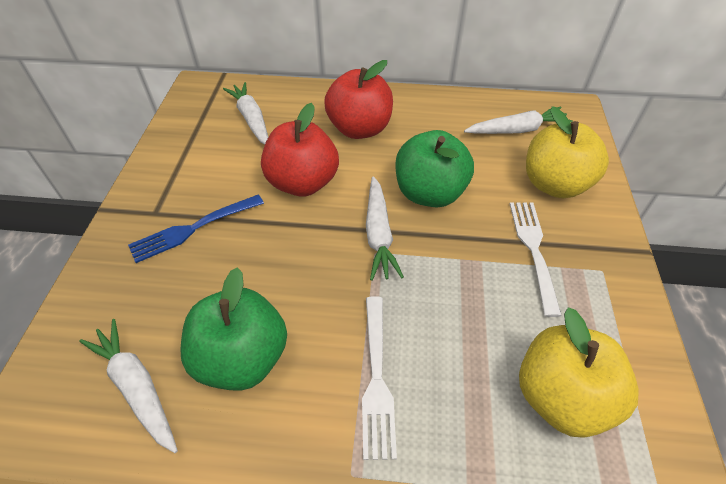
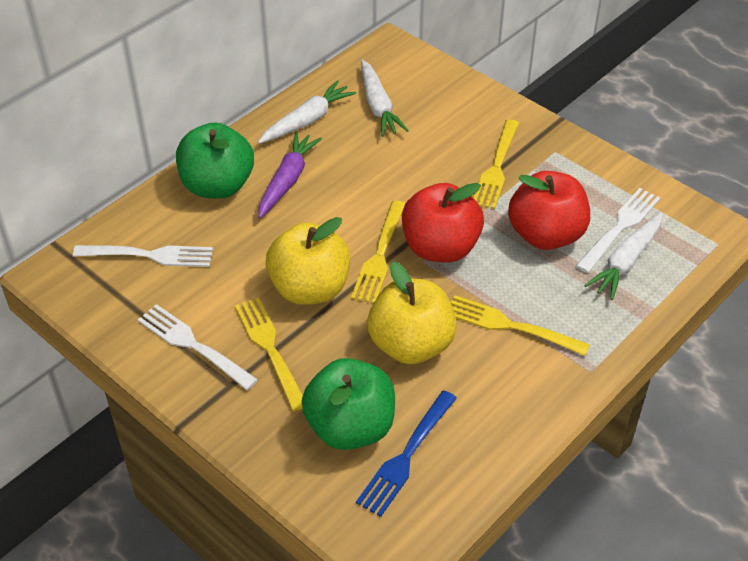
purple carrot: none = 0 -> [258,132,322,218] = 1
white carrot: [79,319,178,453] [223,82,268,145] [366,176,404,281] [464,106,573,134] = 4 -> [258,80,356,144] [361,60,409,137] [584,212,663,300] = 3
white fork: [362,296,397,460] [510,202,562,317] = 2 -> [73,245,213,267] [138,304,258,390] [576,188,660,273] = 3
yellow fork: none = 0 -> [235,297,303,411] [351,200,406,304] [451,295,590,356] [474,119,519,209] = 4

